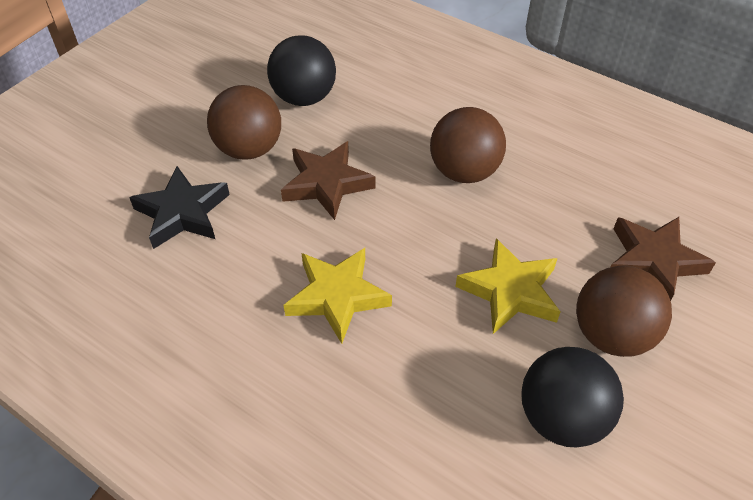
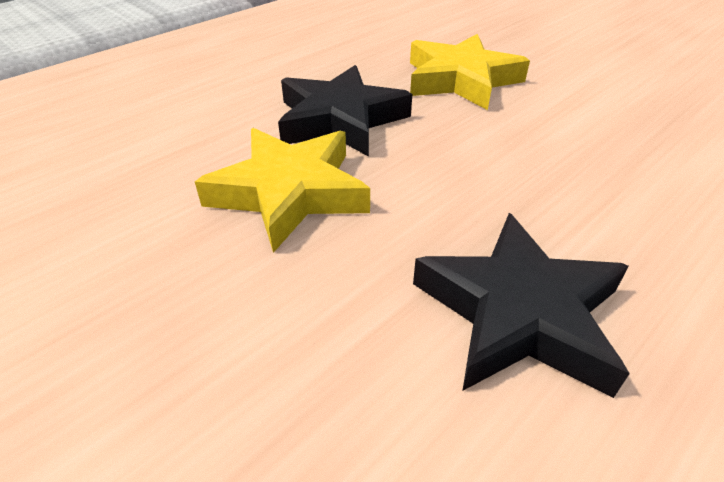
black ball: [267,35,336,106] [521,347,624,448] = 2 -> none = 0
black star: [129,166,230,249] = 1 -> [278,65,412,157] [413,213,630,398] = 2
brown ball: [207,85,281,160] [430,107,506,183] [576,266,672,357] = 3 -> none = 0
brown star: [281,141,376,220] [611,217,716,301] = 2 -> none = 0

